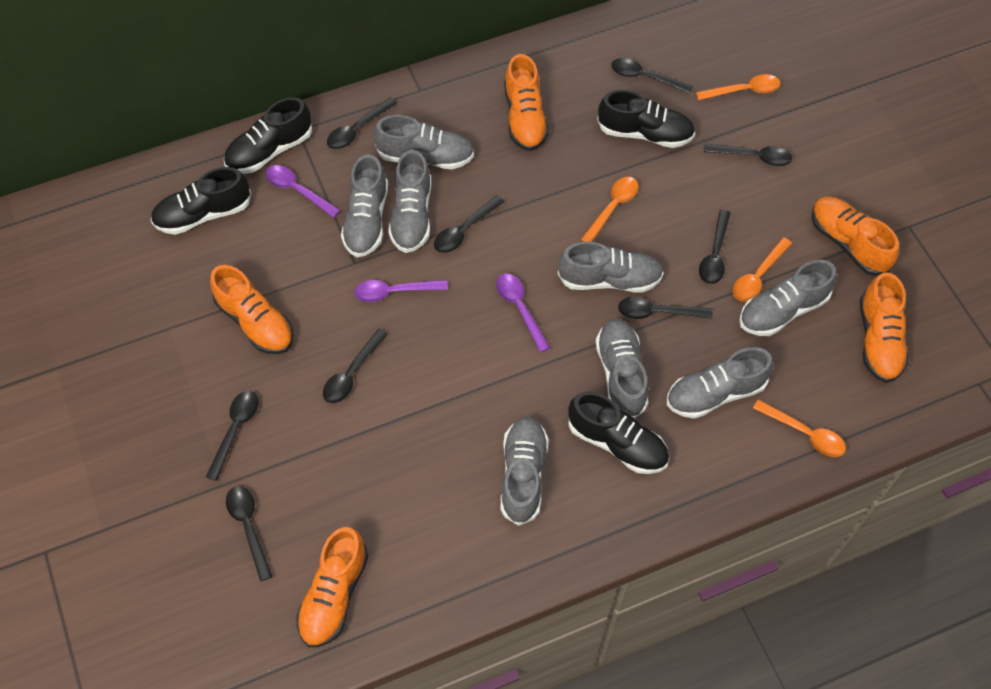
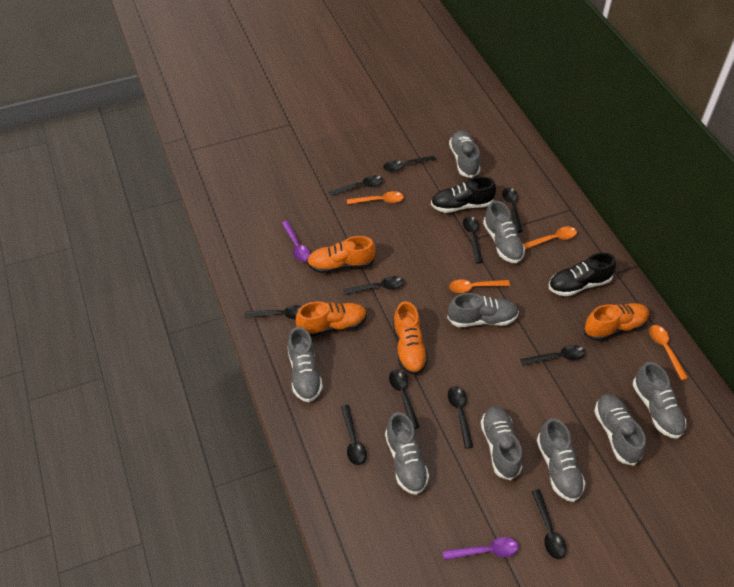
black shoe: [150,167,251,235] [224,97,312,174] [568,392,669,474] [597,90,695,148] = 4 -> [431,177,496,213] [549,253,616,297] = 2
black spoon: [206,391,259,481] [226,486,273,581] [323,328,388,403] [327,97,397,149] [434,195,504,253] [611,58,693,94] [618,297,712,319] [699,210,730,284] [703,143,792,166] = 9 -> [244,305,302,319] [329,175,383,196] [341,405,367,465] [343,276,404,295] [383,156,436,172] [389,370,420,429] [448,386,473,449] [463,216,483,263] [502,188,523,233] [520,345,585,366] [532,489,566,559] = 11
grey shoe: [341,154,388,257] [374,115,474,170] [388,150,431,253] [501,417,549,526] [558,241,664,292] [595,319,649,418] [667,347,773,419] [739,260,836,336] = 8 -> [288,327,323,402] [385,412,429,495] [447,293,519,327] [449,130,480,178] [481,406,522,480] [483,201,525,263] [537,418,585,502] [594,394,646,466] [633,362,686,439] = 9
orange shoe: [210,265,294,354] [296,527,368,647] [504,54,549,151] [812,196,899,276] [860,272,909,383] = 5 -> [296,302,367,337] [307,236,376,273] [393,301,428,375] [584,303,649,341] = 4
purple spoon: [265,165,340,218] [354,280,448,302] [496,273,550,352] = 3 -> [282,221,310,262] [443,537,519,560] = 2

